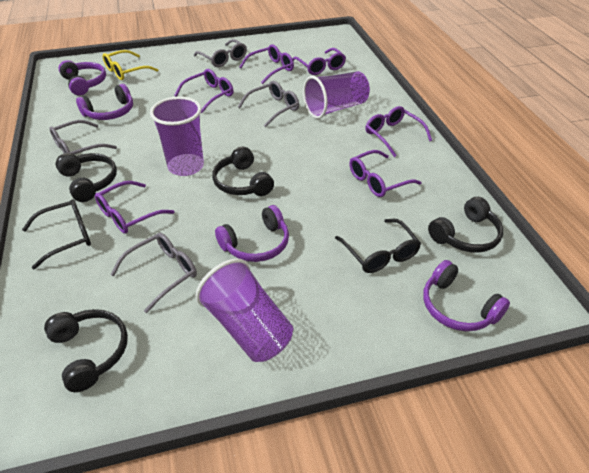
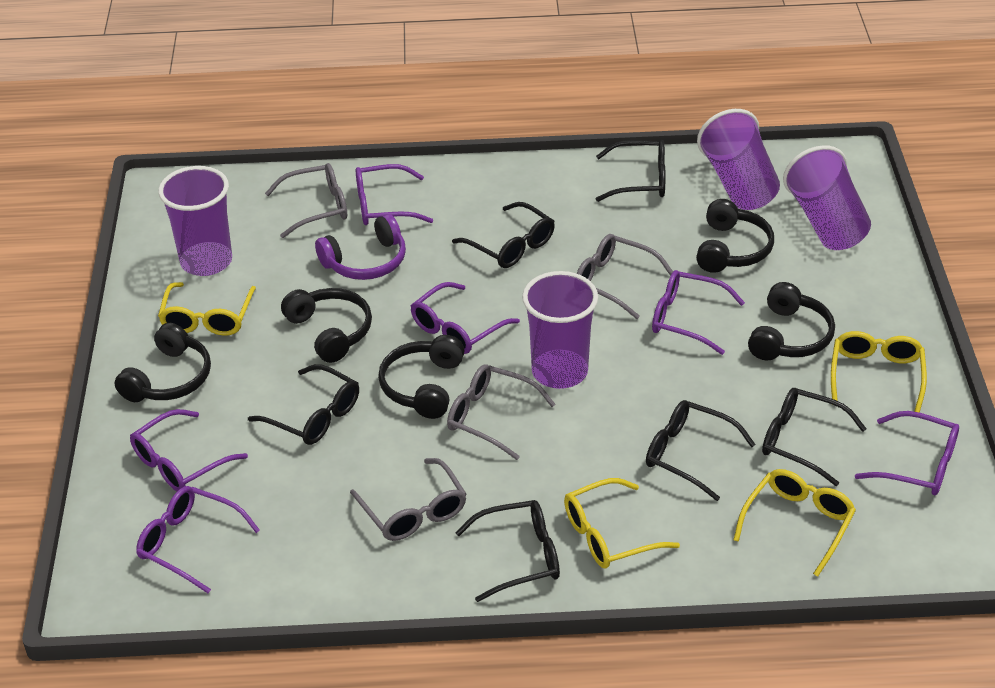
black glasses: [22,199,91,270] [335,219,421,273] = 2 -> [248,364,359,445] [452,202,555,268] [455,500,560,602] [596,140,665,202] [646,400,756,501] [762,388,867,486] = 6
black headphones: [44,309,128,392] [56,153,117,202] [212,147,274,196] [428,197,503,253] = 4 -> [114,323,211,402] [281,288,372,363] [378,335,465,419] [696,199,774,273] [748,282,835,360] = 5
purple cup: [150,96,204,176] [195,259,293,362] [303,71,370,119] = 3 -> [158,166,232,276] [522,271,598,389] [697,109,780,210] [783,145,871,250] = 4
purple headphones: [58,60,106,96] [76,84,133,120] [215,205,289,262] [423,260,510,331] = 4 -> [315,214,406,280] = 1
yellow glasses: [103,50,158,80] = 1 -> [158,282,256,336] [564,478,680,569] [733,469,856,577] [831,331,927,413] = 4

